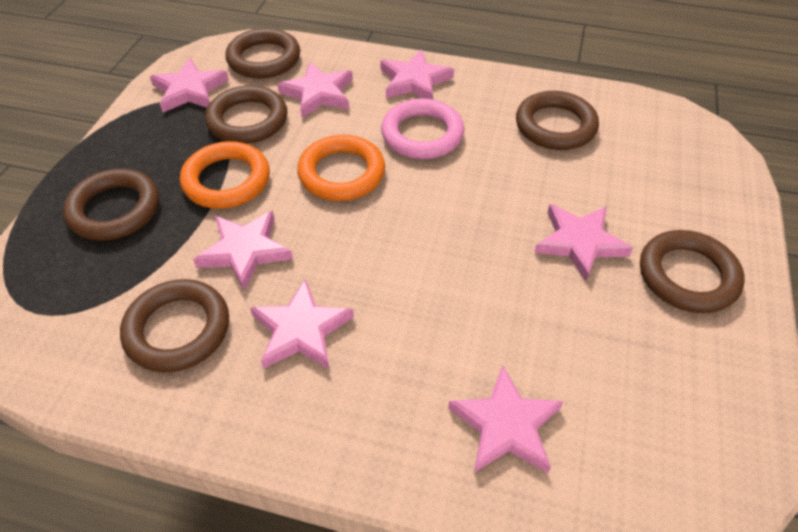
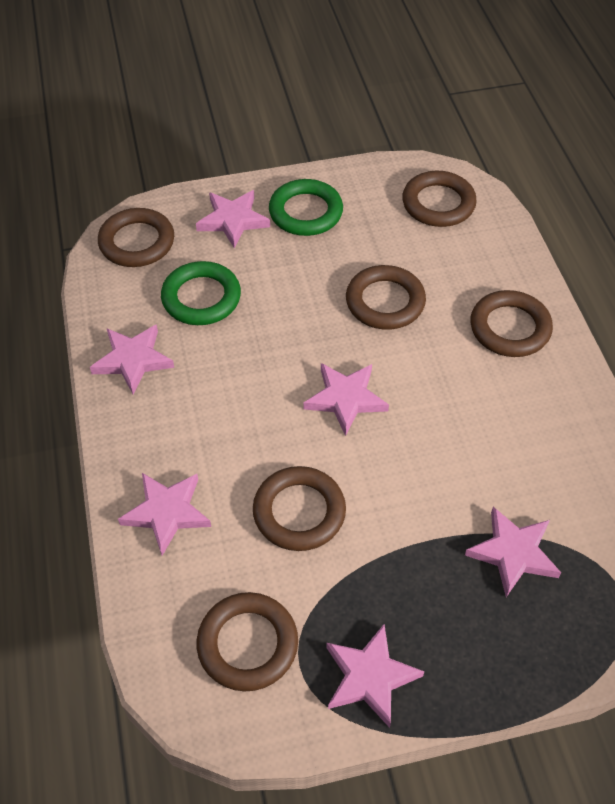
green ring: none = 0 -> [161,261,241,325] [269,179,343,236] = 2
orange ring: [180,141,270,209] [297,135,385,201] = 2 -> none = 0
pink ring: [381,98,464,159] = 1 -> none = 0
pink star: [150,58,229,113] [193,211,293,291] [250,279,354,370] [277,62,353,118] [380,49,454,99] [448,365,564,473] [534,204,633,282] = 7 -> [90,324,174,395] [118,473,211,556] [196,190,270,249] [303,363,389,436] [326,624,425,728] [465,507,561,597] = 6

